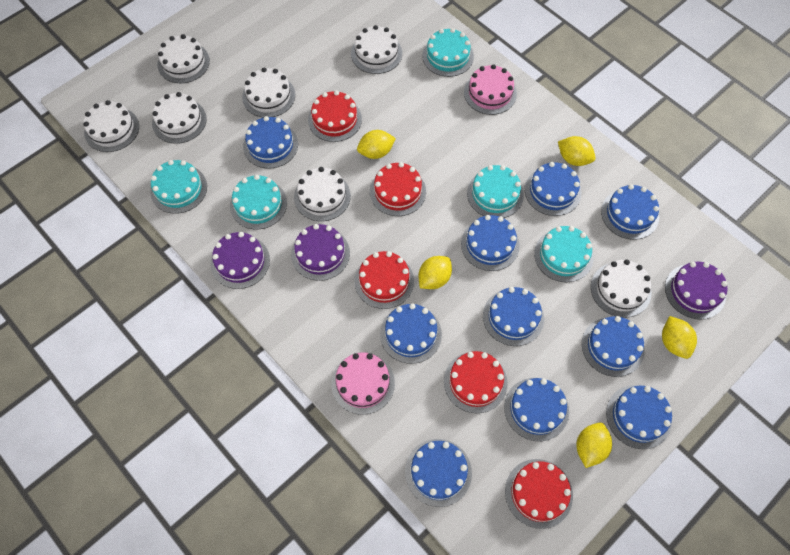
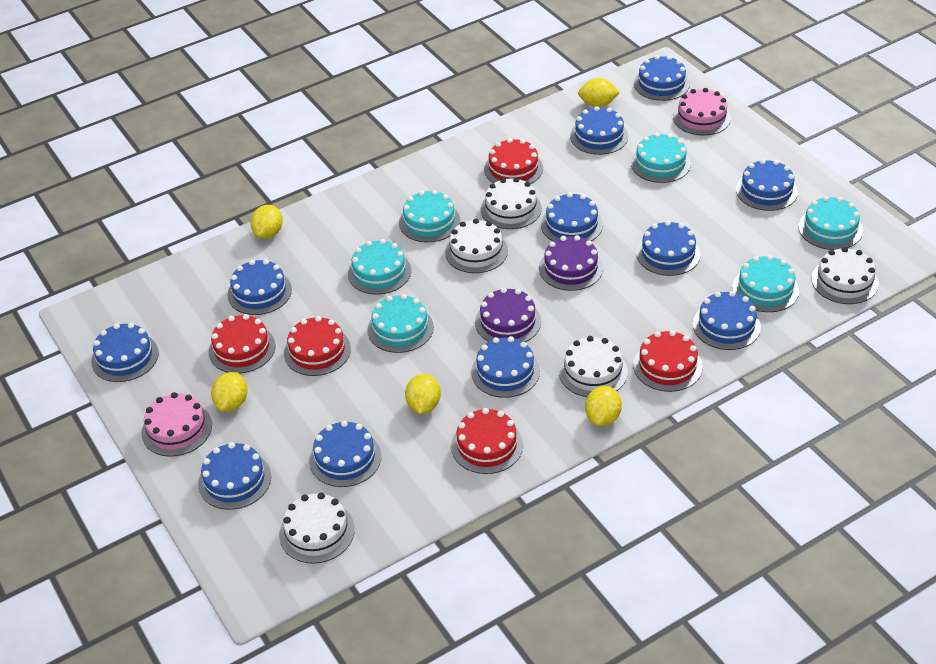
blue cake: [243,116,298,169] [380,303,442,364] [405,439,472,507] [461,215,520,271] [483,287,544,346] [504,378,569,441] [525,162,581,216] [582,316,645,377] [601,184,659,240] [606,385,672,449] = 10 -> [91,323,159,382] [198,442,271,510] [228,259,292,315] [309,421,381,487] [471,336,540,398] [541,192,603,241] [570,106,628,155] [634,55,690,101] [636,220,700,276] [693,291,761,350] [736,159,798,211] = 11
purple cake: [211,232,270,289] [291,224,350,281] [665,261,728,320] = 3 -> [475,288,541,342] [539,235,603,291] = 2
turquoise cake: [150,160,207,214] [230,175,287,229] [422,28,474,77] [467,165,524,218] [534,226,594,282] = 5 -> [348,239,411,295] [367,294,434,353] [399,190,460,242] [631,133,691,183] [732,255,799,312] [798,196,863,250] = 6
white cake: [83,100,139,152] [152,92,207,144] [158,34,210,83] [242,68,295,118] [294,167,351,221] [351,25,402,74] [591,259,652,318] = 7 -> [279,493,355,564] [445,219,508,273] [481,177,542,229] [559,336,628,397] [812,247,879,304] = 5

